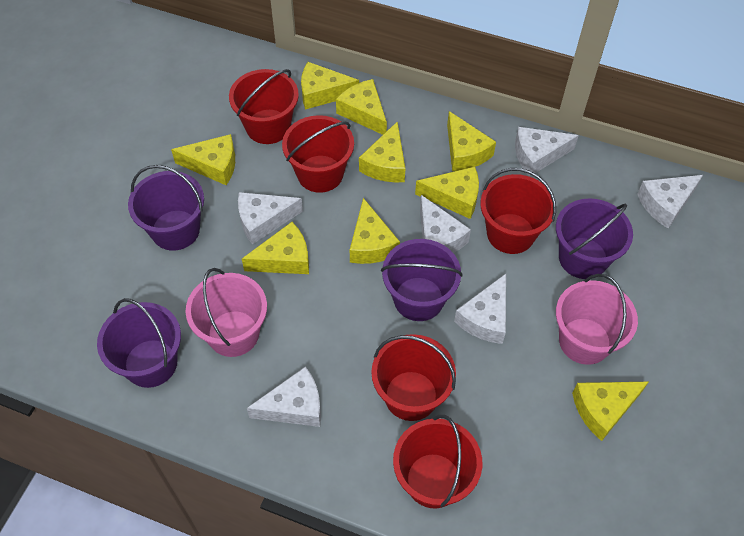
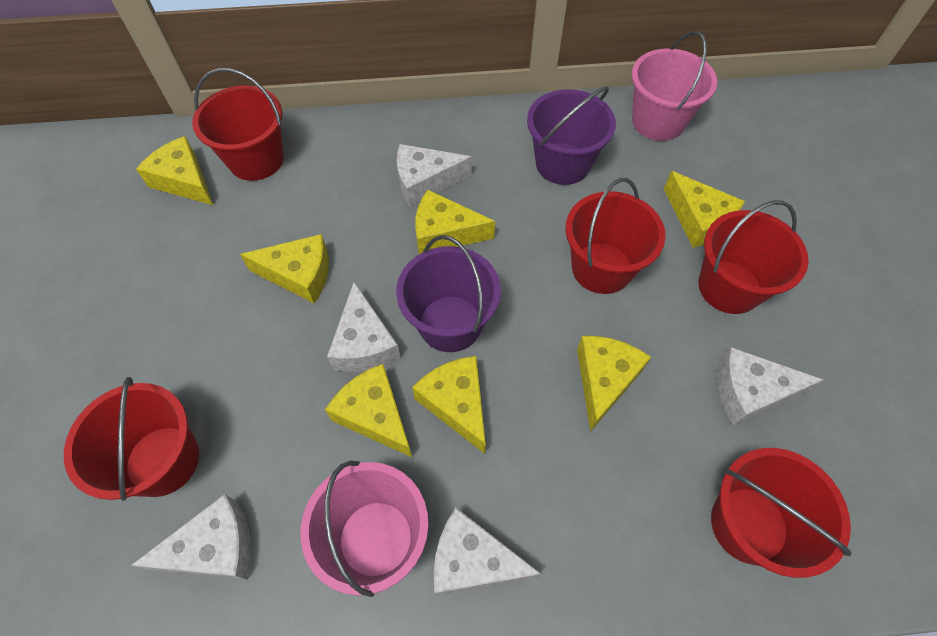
purple bucket: [97,298,181,388] [128,165,204,251] [381,239,462,321] [556,198,633,279] = 4 -> [396,235,501,352] [527,86,616,185] = 2
white cheese: [238,192,303,244] [247,366,321,427] [420,195,471,253] [454,274,506,344] [515,127,579,177] [637,175,703,229] = 6 -> [130,494,251,580] [327,282,401,372] [397,144,472,206] [434,508,541,596] [718,347,823,426] = 5
yellow cheese: [171,134,235,185] [242,222,309,274] [301,62,359,110] [336,79,387,135] [350,198,400,264] [359,121,405,182] [415,167,479,219] [447,111,496,171] [572,382,648,441] = 9 -> [136,136,213,205] [240,234,329,303] [325,364,412,457] [412,356,486,454] [415,190,495,254] [577,336,651,431] [664,171,745,248] = 7

